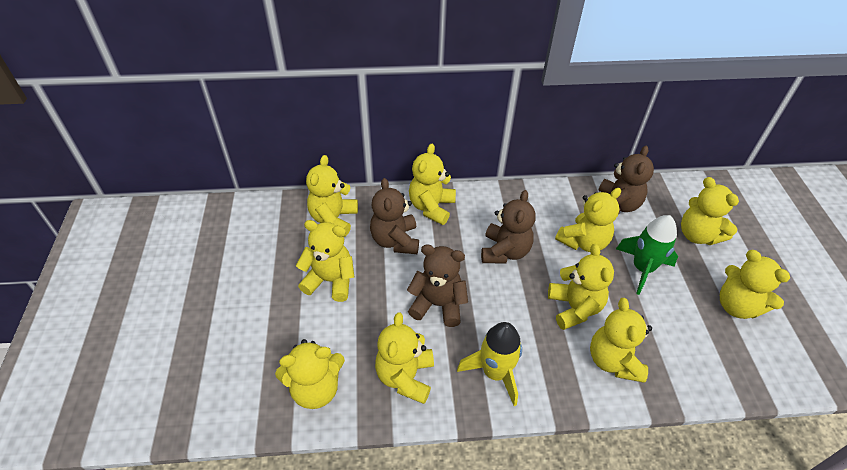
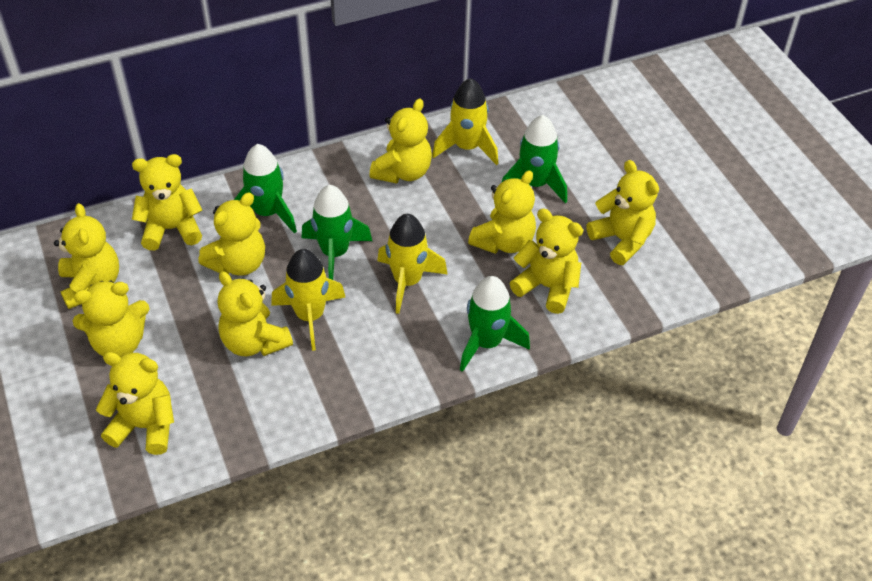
brown teddy bear: [370,178,419,254] [407,244,468,327] [481,190,536,264] [598,146,654,215] = 4 -> none = 0
green rocket: [616,215,678,295] = 1 -> [234,144,297,234] [302,185,372,280] [460,276,530,372] [501,115,567,203] = 4
yellow rocket: [457,322,522,406] = 1 -> [271,249,346,351] [377,214,448,314] [432,78,498,165] = 3

